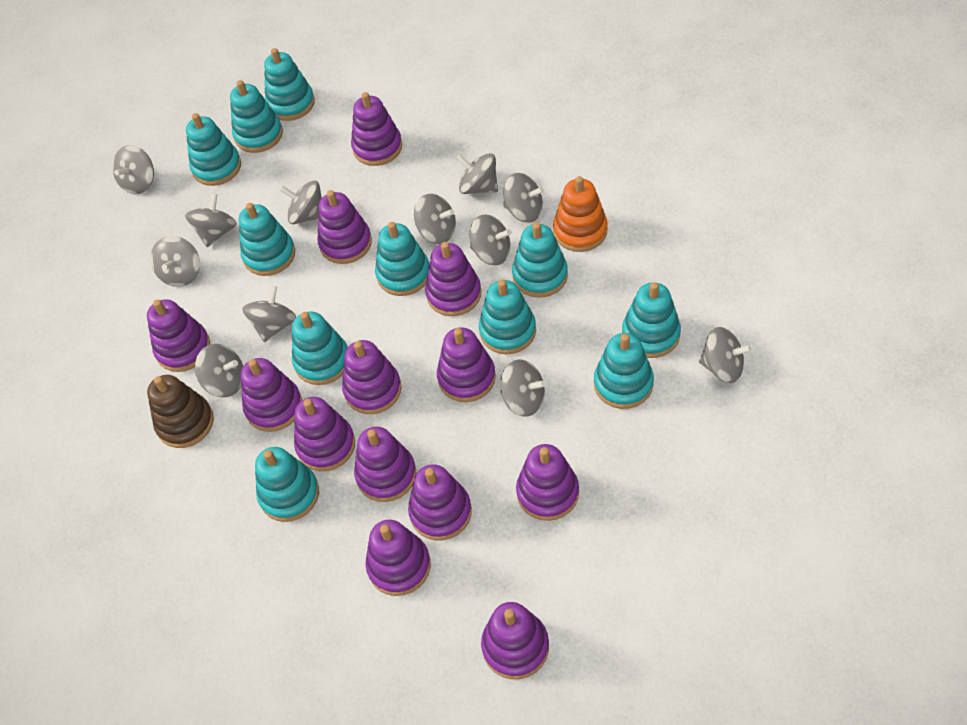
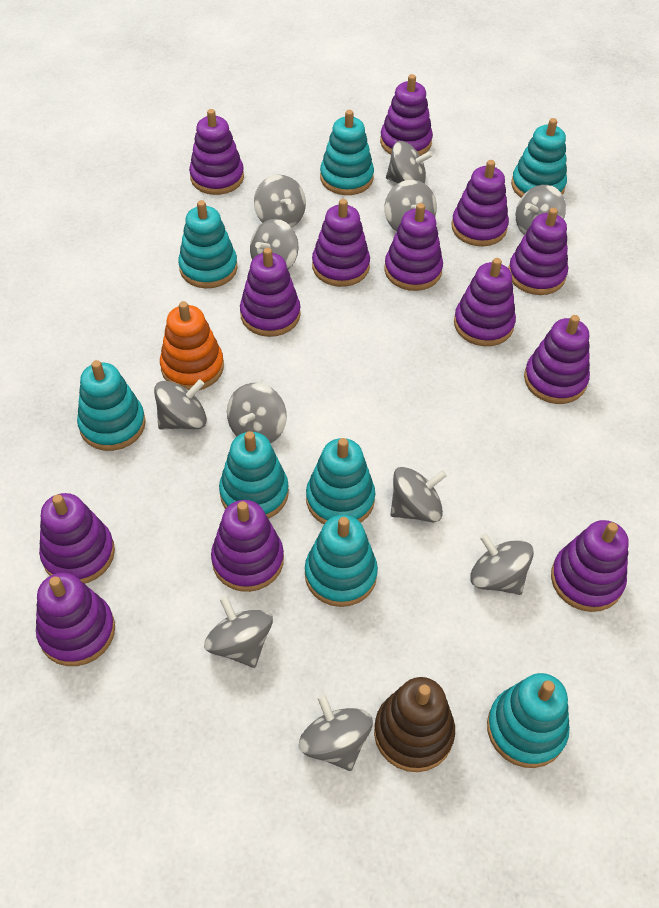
grey spinning top: [112,145,154,194] [150,236,200,287] [185,193,237,247] [195,344,243,397] [242,286,296,342] [280,180,322,224] [414,194,456,244] [456,153,498,194] [470,214,511,265] [500,360,546,417] [503,173,544,223] [699,327,752,383] = 12 -> [154,379,207,430] [204,596,273,668] [227,383,287,443] [250,219,298,270] [254,175,306,227] [299,694,373,771] [384,180,437,232] [386,141,433,184] [391,467,447,523] [471,533,534,595] [516,185,566,235] = 11
turquoise stacking toy: [186,113,241,186] [230,80,283,153] [239,203,295,276] [255,447,319,522] [264,48,315,121] [292,311,348,385] [375,222,429,296] [479,280,536,354] [512,222,568,298] [594,333,654,409] [622,282,681,358] = 11 -> [77,360,146,451] [178,200,238,288] [219,431,289,519] [305,515,378,607] [306,438,375,524] [320,110,374,195] [487,673,570,768] [511,118,567,198] = 8

